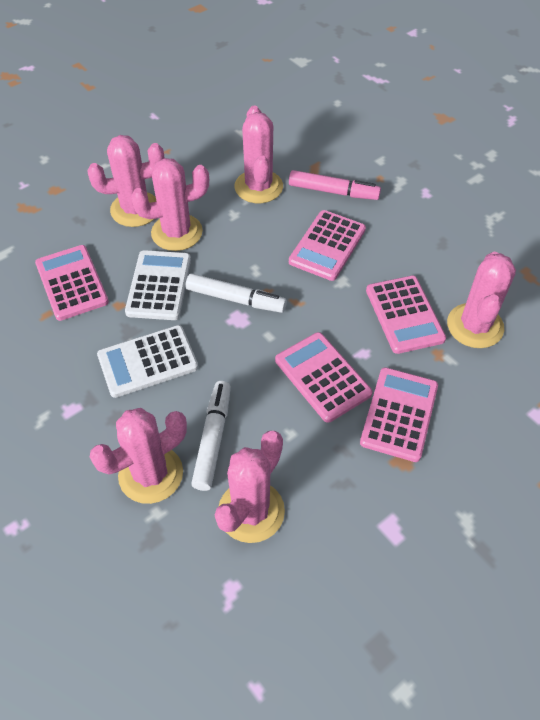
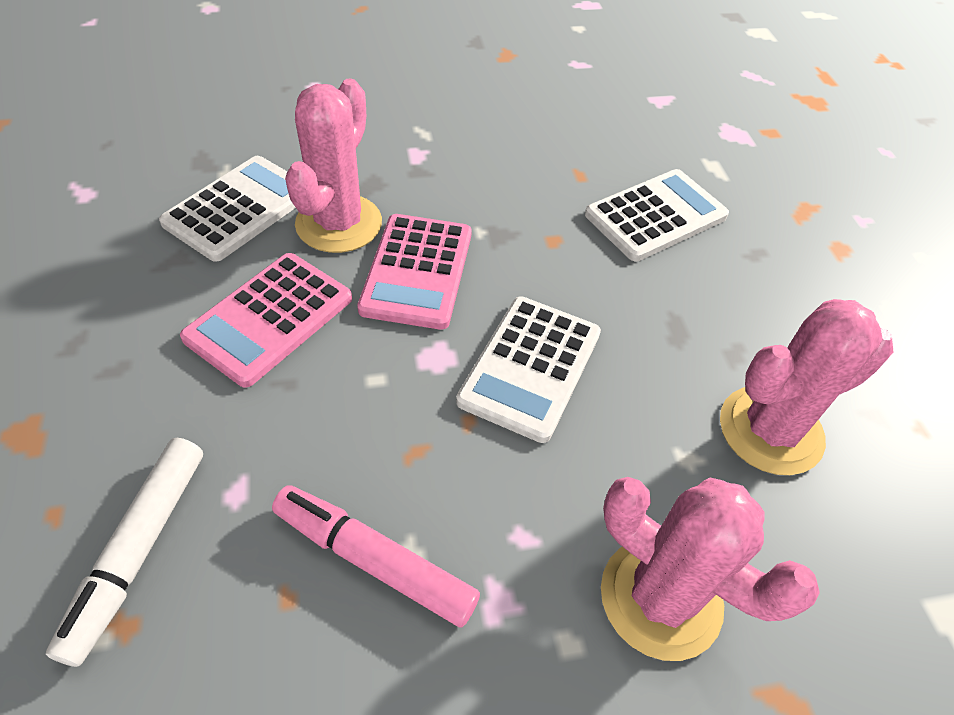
pink cactus: [87,135,165,227] [90,408,187,504] [131,158,209,251] [215,431,285,543] [234,106,283,203] [447,252,516,348] = 6 -> [285,78,382,253] [601,477,820,661] [720,299,893,475] = 3
pink calculator: [35,245,109,321] [275,332,372,423] [289,210,366,281] [360,368,438,462] [366,276,446,354] = 5 -> [180,253,352,388] [357,214,472,330] = 2
white calculator: [97,325,198,398] [125,250,191,320] = 2 -> [159,156,296,262] [456,296,601,443] [585,169,729,261] = 3
white marker: [186,273,287,313] [191,381,231,491] = 2 -> [46,438,203,667] = 1

